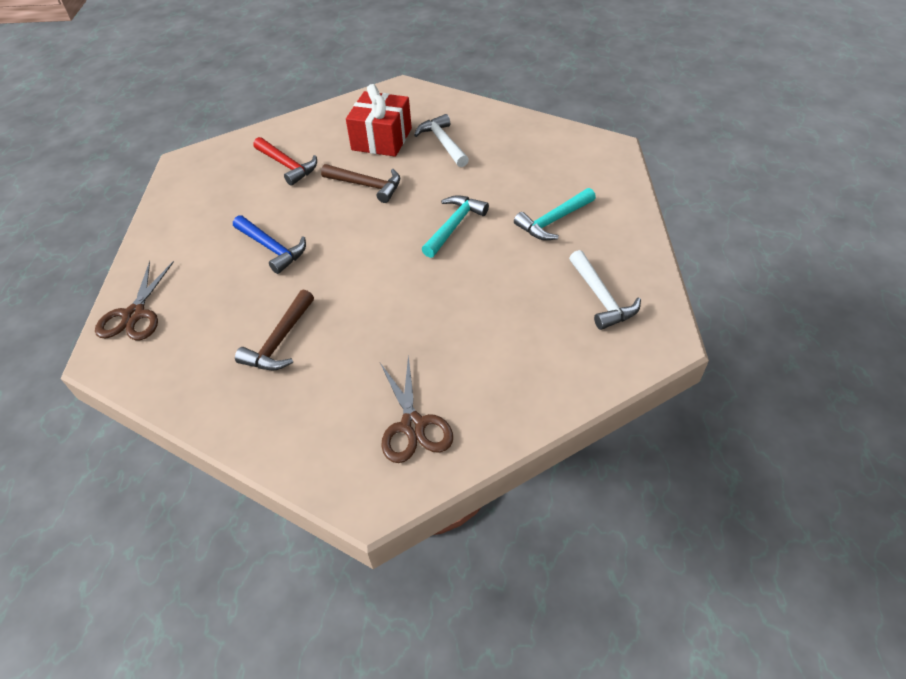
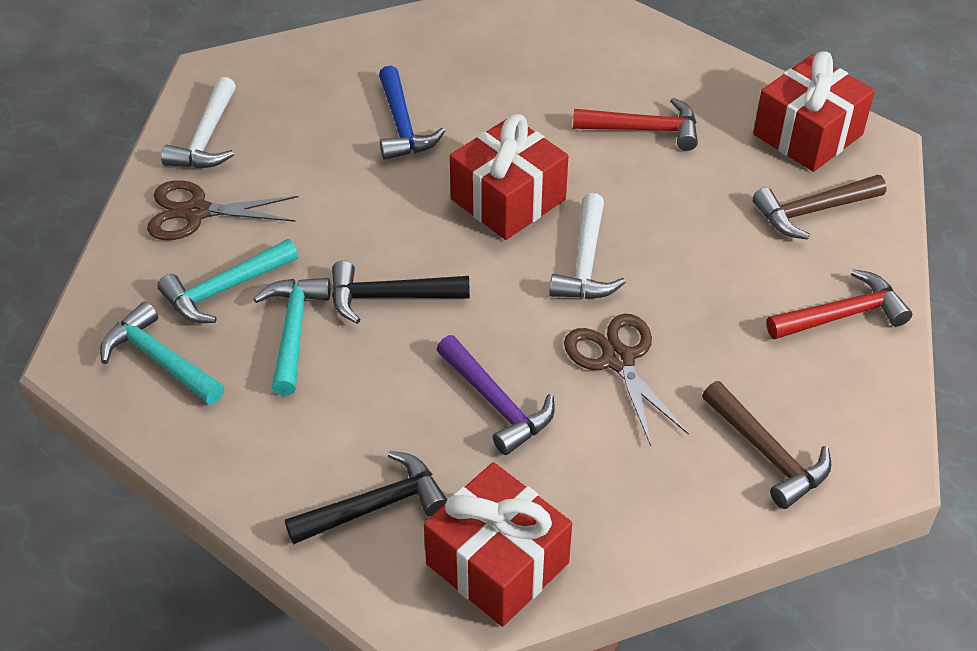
black hammer: none = 0 -> [285,451,447,545] [332,261,470,324] = 2
purple hammer: none = 0 -> [436,335,555,455] = 1
red gift: [346,84,412,157] = 1 -> [424,462,572,627] [450,114,568,240] [753,51,875,172] = 3
red hammer: [253,137,317,186] = 1 -> [573,98,698,151] [766,269,912,339] = 2
turquoise hammer: [422,195,489,258] [514,188,596,240] = 2 -> [100,302,224,405] [157,239,298,323] [253,278,331,395] = 3

